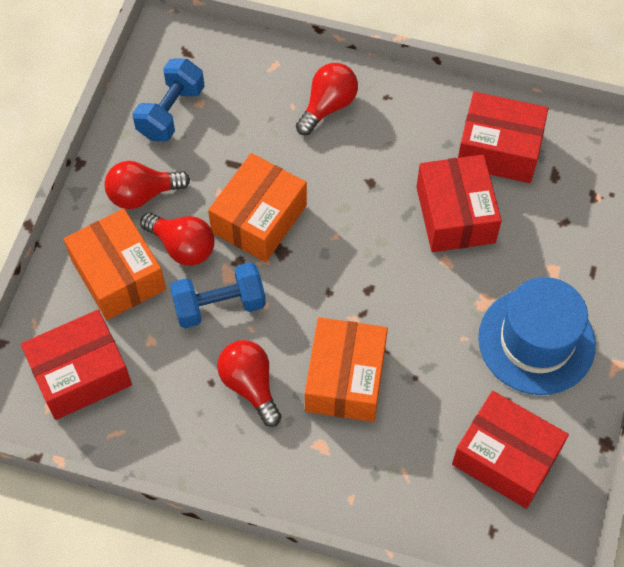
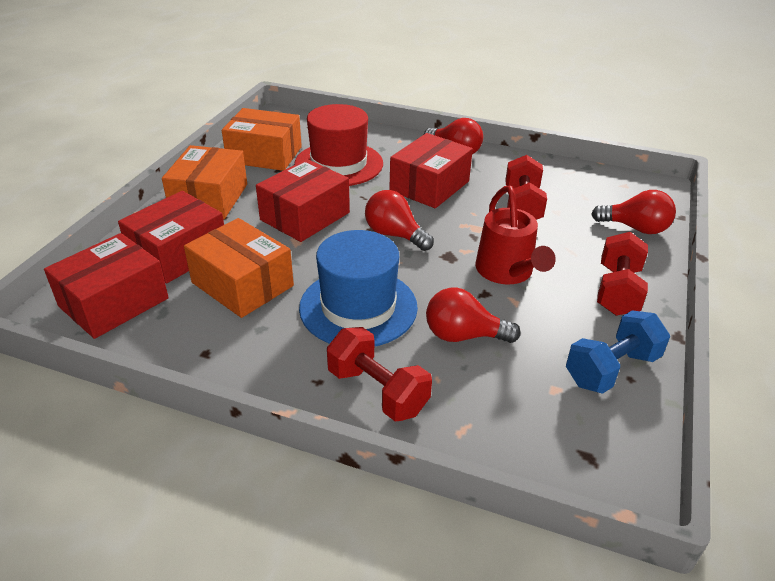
blue dumbbell: [132,59,205,142] [170,262,266,328] = 2 -> [566,310,670,394] = 1
red dumbbell: none = 0 -> [327,327,432,422] [505,155,547,220] [597,232,648,316] = 3
red hat: none = 0 -> [294,104,383,186] = 1
red watering can: none = 0 -> [475,186,556,285] = 1

